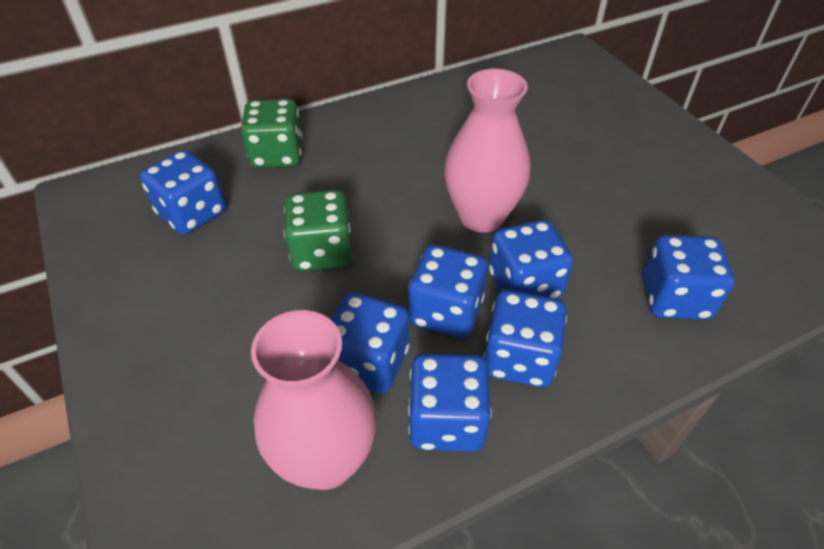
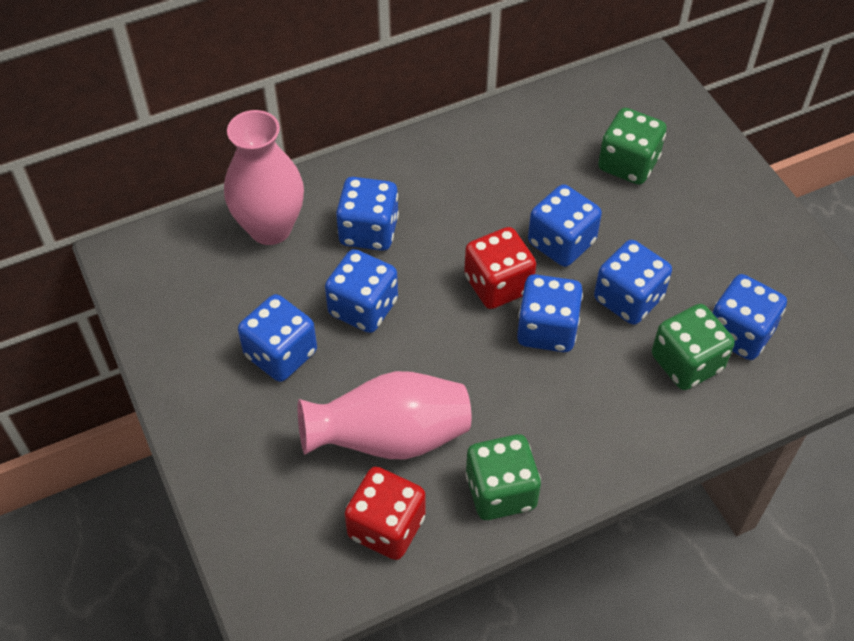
green dice: [241,99,303,168] [284,190,352,271] = 2 -> [465,434,541,520] [598,108,667,185] [652,304,735,390] = 3
red dice: none = 0 -> [345,467,426,560] [464,227,536,309] = 2

